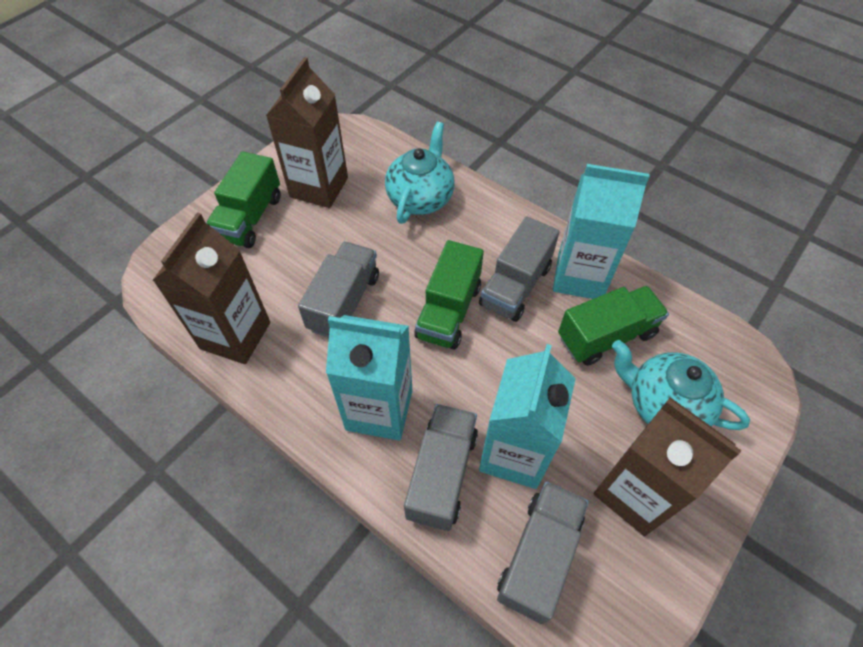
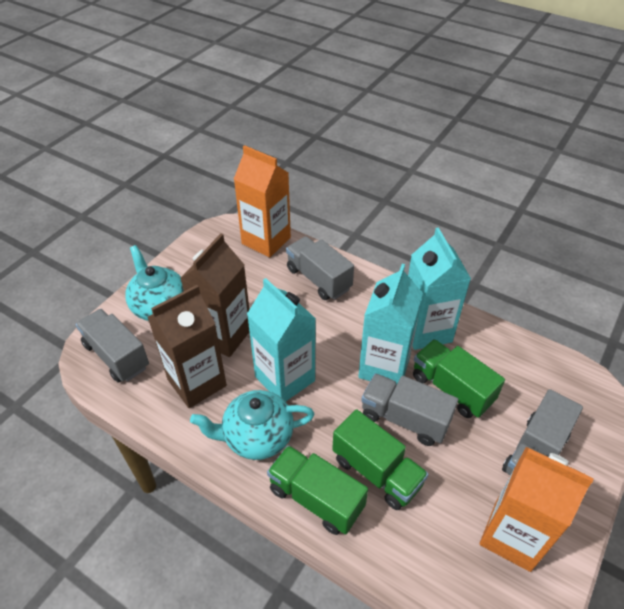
brown carton: [152,212,270,364] [266,57,348,208] [594,397,742,536] = 3 -> [148,285,227,408] [180,233,249,357] = 2
orange carton: none = 0 -> [234,145,291,258] [480,447,594,572] = 2

